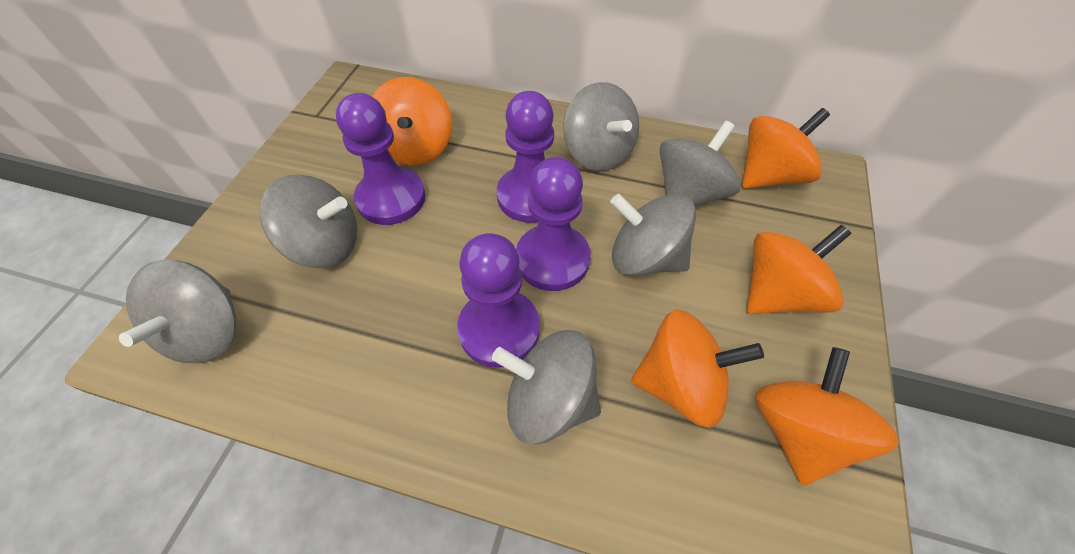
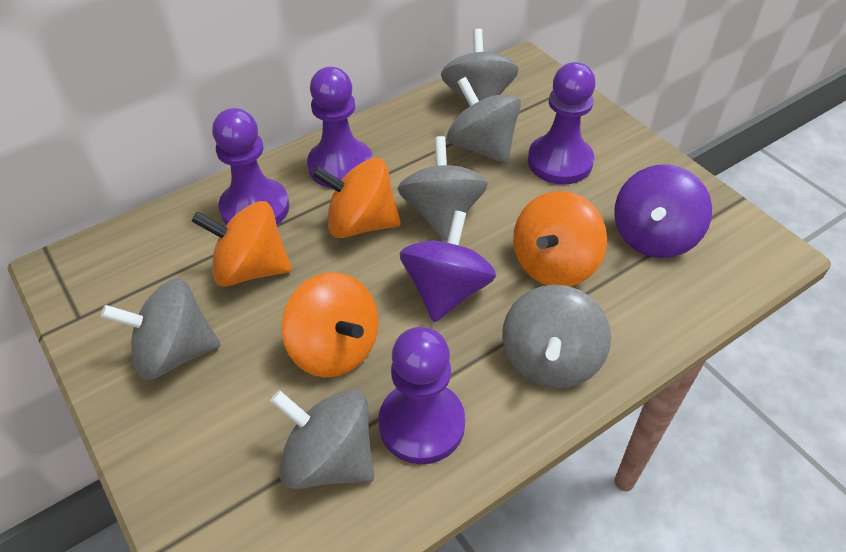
orange spinning top: [371,77,452,165] [631,309,764,428] [742,108,830,189] [747,225,852,314] [755,347,899,485] = 5 -> [191,201,292,287] [282,272,379,378] [312,158,401,238] [513,191,607,287] = 4
purple spinning top: none = 0 -> [400,210,496,322] [614,165,712,258] = 2

